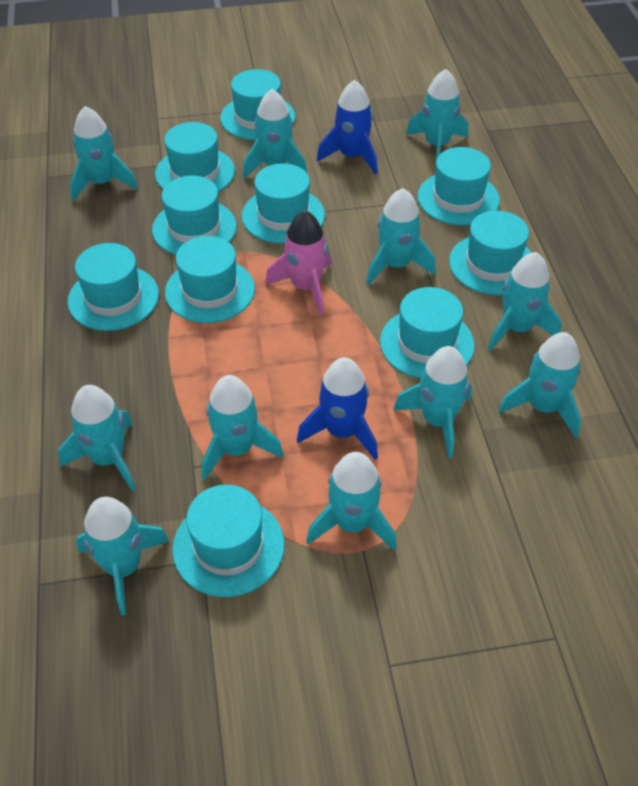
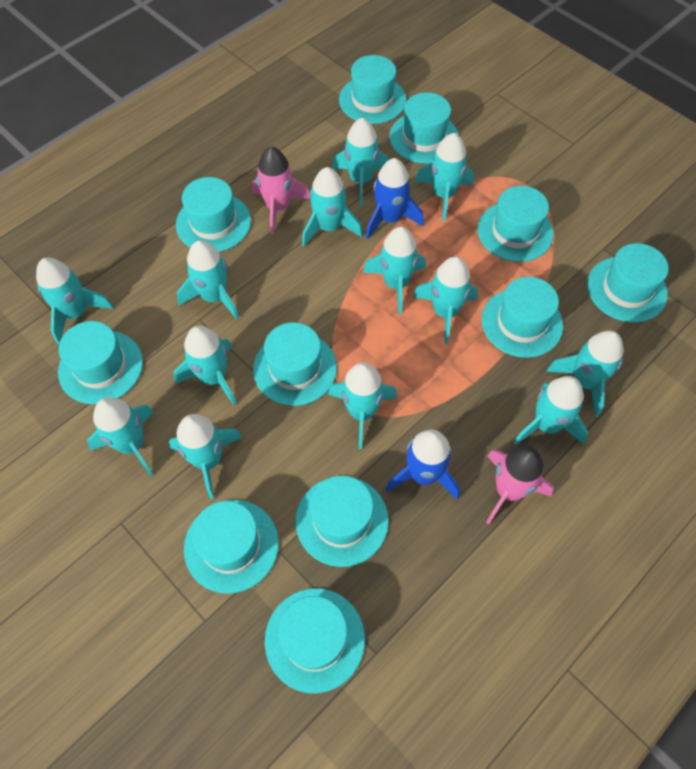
pink rocket: [265,210,332,315] = 1 -> [252,146,310,235] [486,446,553,524] = 2
turquoise hat: [68,243,159,331] [152,176,237,255] [155,122,235,192] [165,236,255,323] [172,485,284,597] [220,69,295,140] [242,163,325,244] [380,287,475,379] [417,147,500,225] [449,211,532,295] = 10 -> [58,321,143,404] [176,177,251,252] [184,500,279,593] [253,322,337,406] [265,588,365,693] [296,476,389,567] [339,55,406,124] [389,92,459,163] [478,186,553,262] [482,277,563,358] [587,243,669,322] = 11
turquoise rocket: [58,385,136,491] [70,106,138,201] [76,497,169,616] [202,375,284,480] [243,89,307,178] [306,452,397,550] [366,188,436,285] [393,346,472,458] [406,69,468,168] [488,252,562,351] [498,332,581,438] = 11 -> [36,257,113,344] [87,397,154,477] [169,414,242,500] [173,326,237,406] [177,240,239,319] [302,167,362,246] [328,362,397,449] [332,118,389,206] [363,227,426,314] [413,256,478,344] [415,133,474,221] [514,376,589,445] [546,330,623,417] = 13

